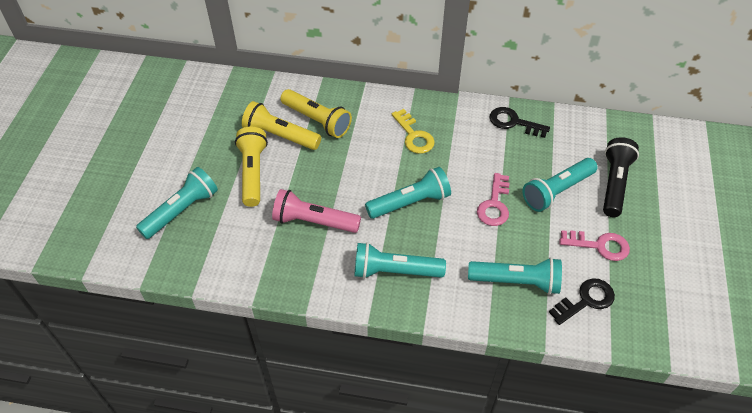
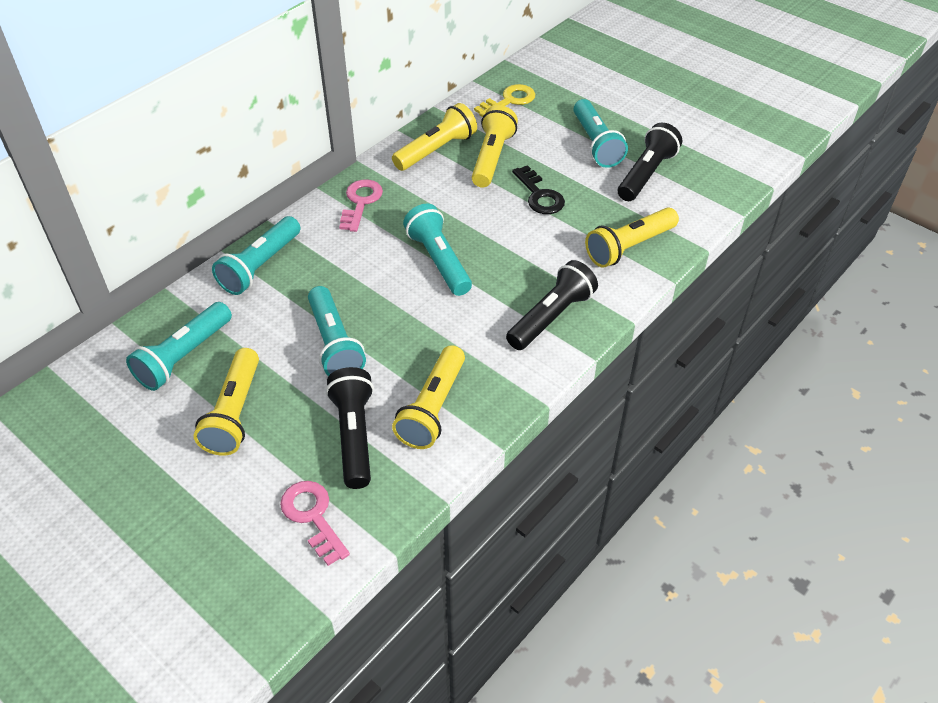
black flashlight: [603,137,639,217] = 1 -> [326,367,374,489] [506,260,598,350] [618,123,682,201] = 3
black key: [489,107,550,138] [549,278,615,325] = 2 -> [512,165,565,214] = 1
pink flashlight: [272,189,361,233] = 1 -> none = 0
yellow flashlight: [235,127,268,207] [242,101,321,150] [280,89,352,138] = 3 -> [194,348,259,456] [392,103,477,171] [392,345,465,449] [471,105,518,188] [585,207,679,268] = 5

